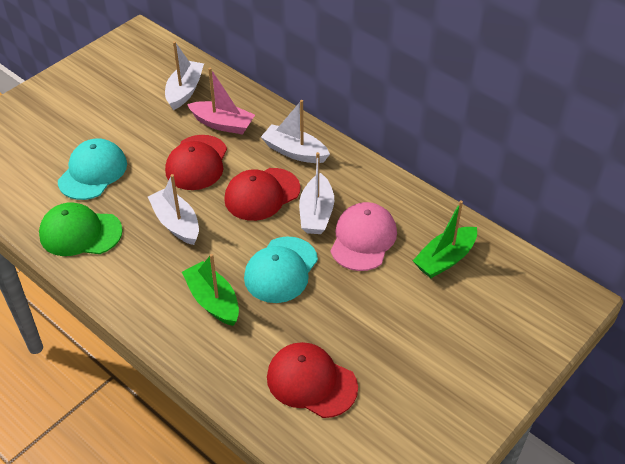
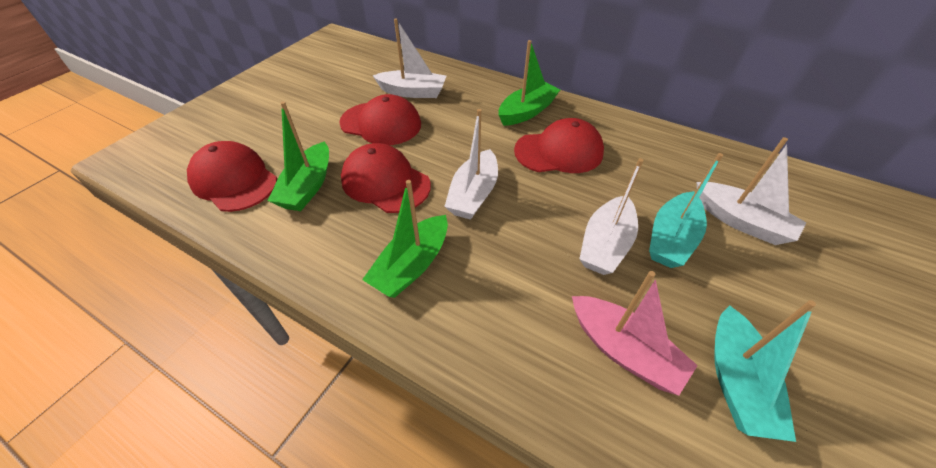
green boat: [182,254,239,326] [412,200,477,278] = 2 -> [268,101,329,211] [362,180,448,298] [499,40,560,126] = 3
green cap: [39,202,123,256] = 1 -> none = 0
pink cap: [331,202,397,271] = 1 -> none = 0
red cap: [165,135,227,190] [224,168,300,221] [267,342,358,418] = 3 -> [187,141,277,212] [339,94,421,145] [341,143,431,213] [514,118,604,173] = 4
turquoise boat: none = 0 -> [649,153,723,268] [714,300,816,442] = 2
turquoise cap: [58,138,127,200] [244,236,318,303] = 2 -> none = 0

